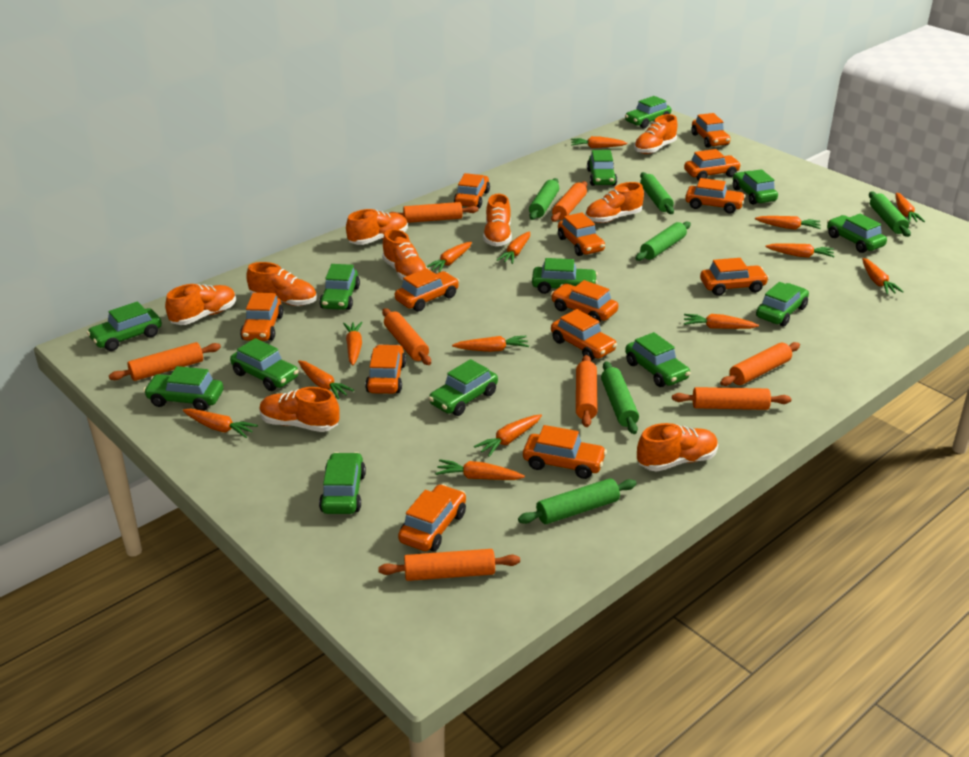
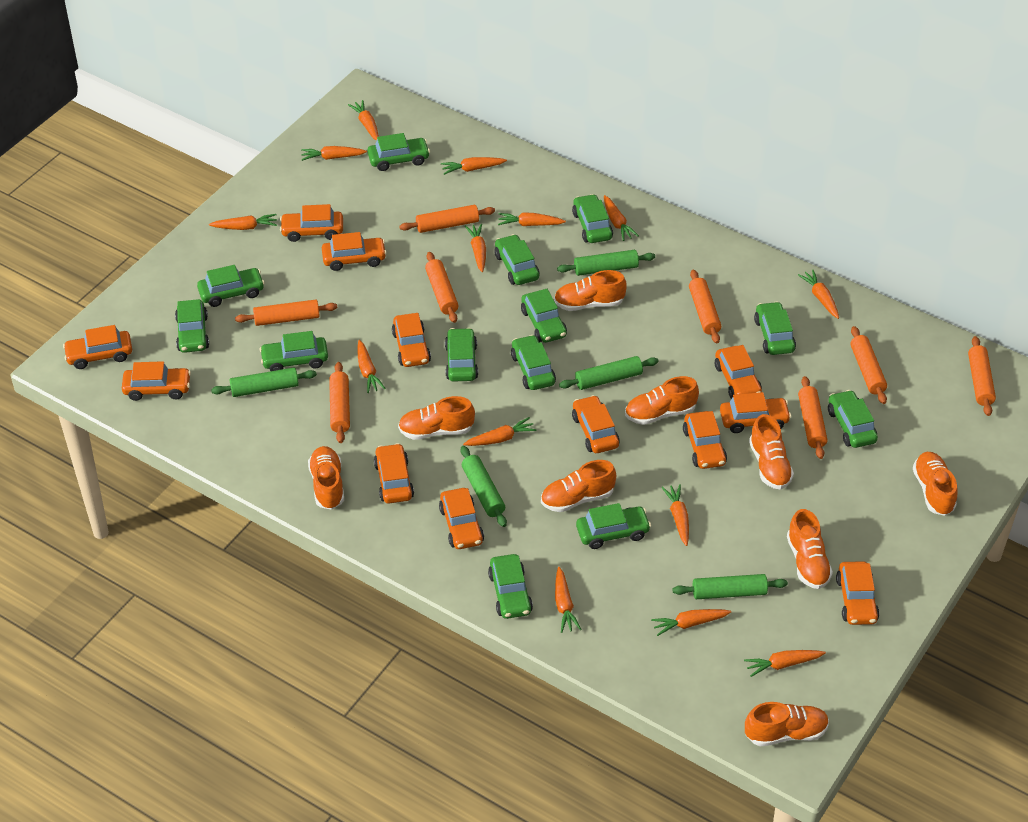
green rolling pin: [518,478,637,524] [529,178,559,220] [601,361,639,434] [636,222,691,261] [640,172,674,214] [869,191,911,237] = 6 -> [211,368,317,397] [461,446,507,527] [557,250,655,276] [559,356,659,390] [672,574,788,599] = 5
orange car: [240,293,283,341] [365,344,406,394] [395,268,459,312] [398,484,466,551] [454,173,490,208] [523,425,607,479] [551,280,618,322] [551,309,617,361] [558,212,605,256] [684,149,741,181] [685,178,746,214] [691,113,730,148] [700,258,769,296] = 13 -> [63,325,132,369] [122,361,191,401] [280,204,343,242] [322,232,387,271] [374,443,414,503] [392,313,431,367] [439,488,484,549] [572,395,620,453] [683,411,727,469] [715,345,762,399] [720,392,791,433] [836,561,879,625] = 12

